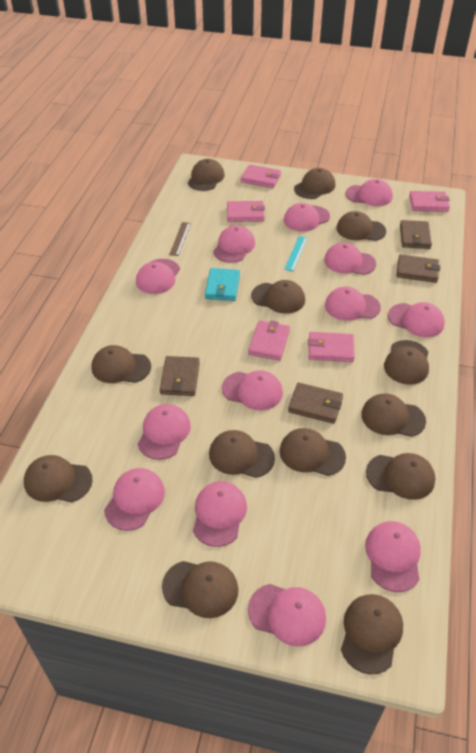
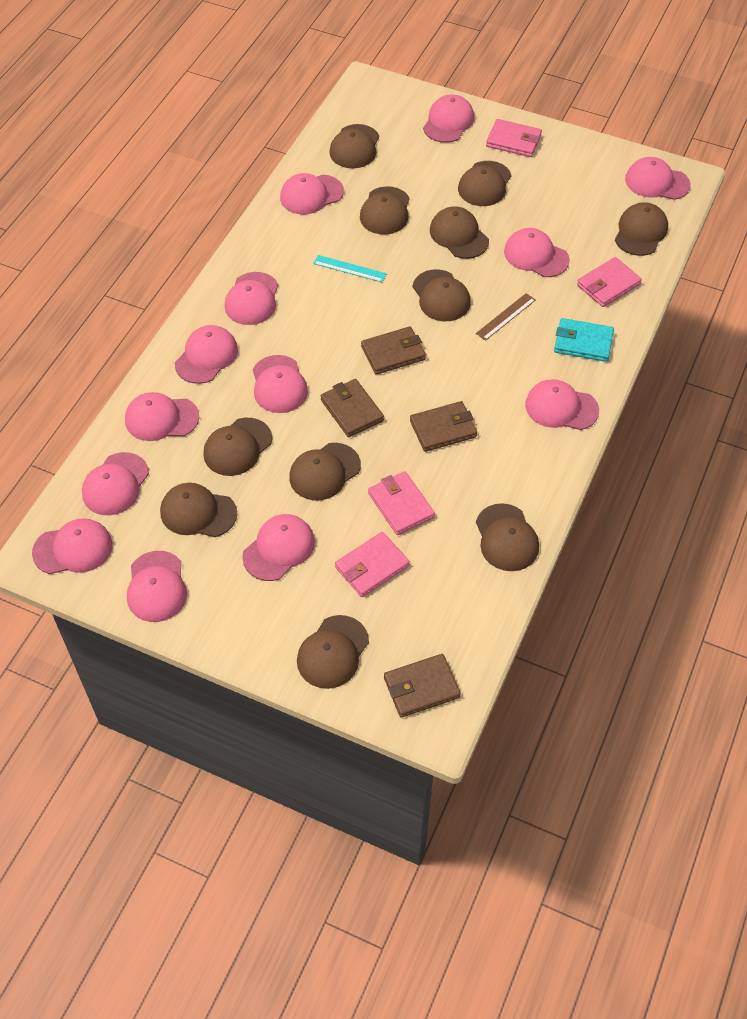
brown cap: [24,455,93,502] [91,345,151,383] [162,561,239,618] [188,159,225,191] [209,430,275,478] [251,280,305,314] [280,428,346,476] [294,168,335,199] [337,211,386,241] [341,594,403,675] [361,394,426,437] [366,453,435,500] [384,340,429,385] = 13 -> [160,483,237,537] [203,418,272,476] [289,443,361,501] [297,615,369,689] [329,124,379,168] [360,186,410,235] [413,270,471,321] [430,206,489,259] [458,161,511,206] [476,503,539,571] [615,202,668,256] = 11
pink wallet: [227,201,265,222] [241,164,281,188] [248,320,290,361] [308,332,355,362] [409,191,450,212] = 5 -> [335,532,410,597] [368,471,435,535] [486,119,542,157] [577,257,642,307] = 4

